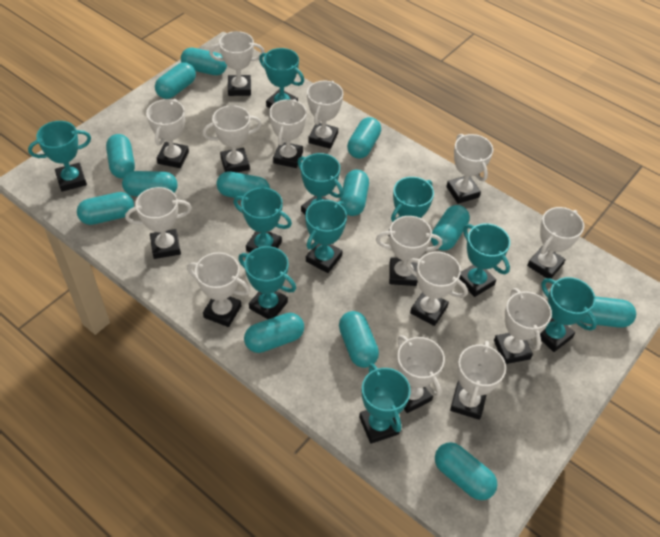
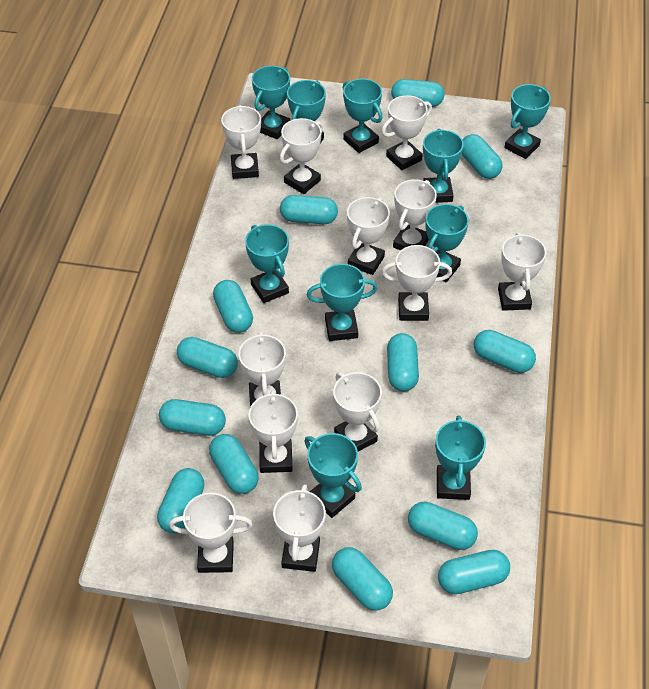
white trophy: [125,187,192,259] [146,99,189,168] [187,252,250,327] [202,105,262,173] [209,31,265,96] [269,99,307,168] [307,81,343,149] [376,216,442,286] [397,335,445,413] [406,251,468,326] [446,134,493,204] [450,341,506,420] [494,288,552,364] [527,207,584,279] = 14 -> [169,493,253,573] [221,105,261,179] [238,332,286,407] [249,390,298,473] [273,484,326,572] [280,118,323,194] [333,372,382,452] [347,197,390,275] [381,95,432,170] [382,245,452,321] [393,179,437,250] [498,233,546,311] = 12

